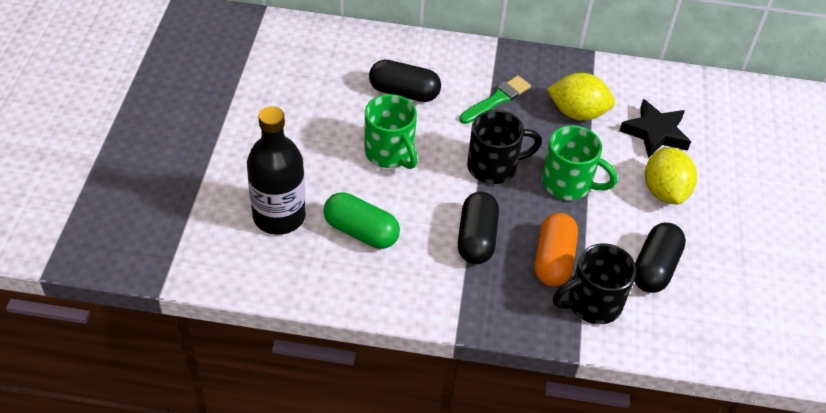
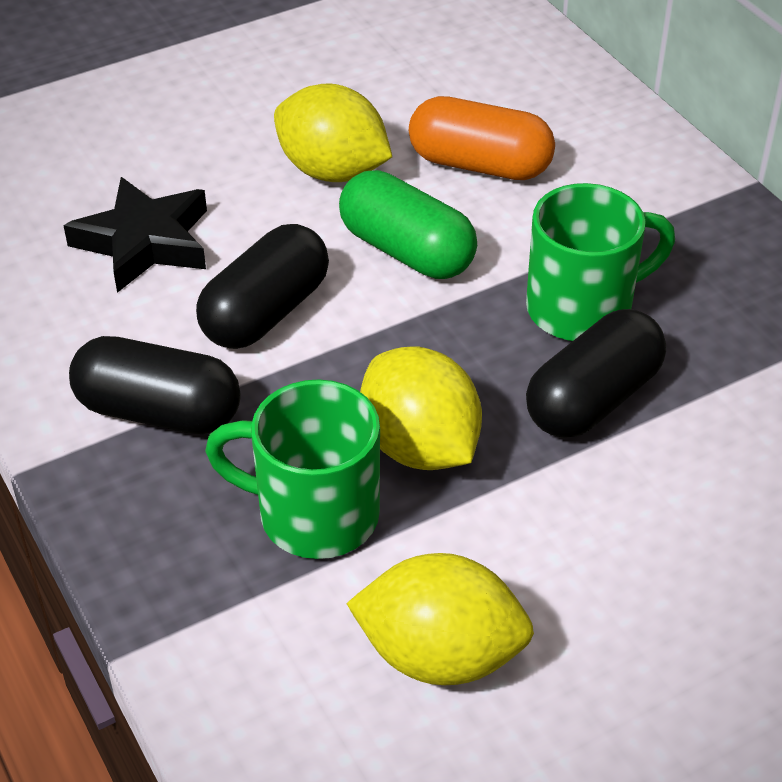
black bottle: [247,106,306,235] = 1 -> none = 0
black mug: [467,110,542,184] [553,244,637,324] = 2 -> none = 0
green brush: [460,76,531,124] = 1 -> none = 0
yellow lemon: [547,73,615,120] [645,147,697,205] = 2 -> [274,83,392,182] [346,553,534,685] [360,347,482,470] = 3

